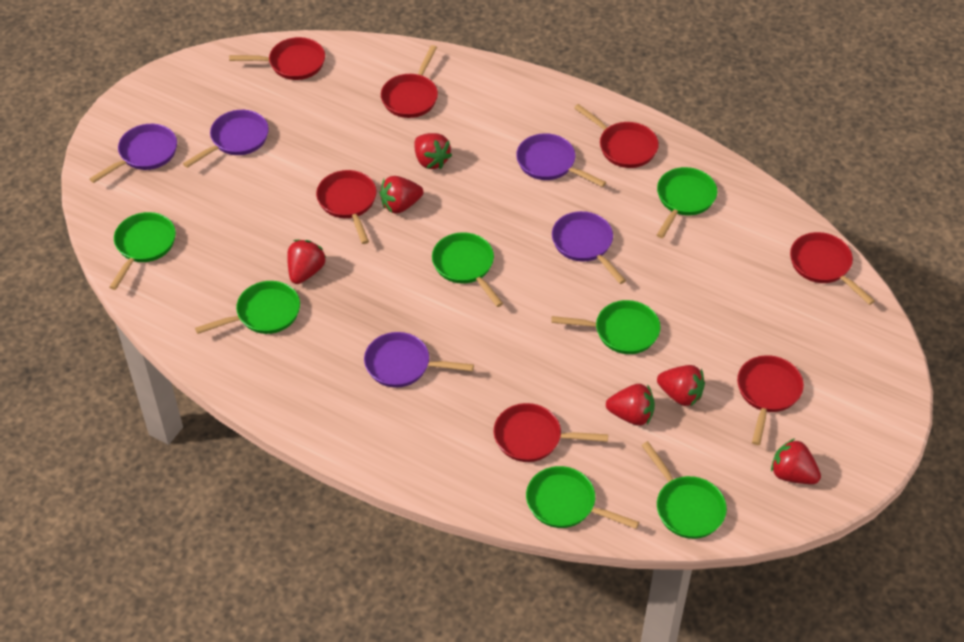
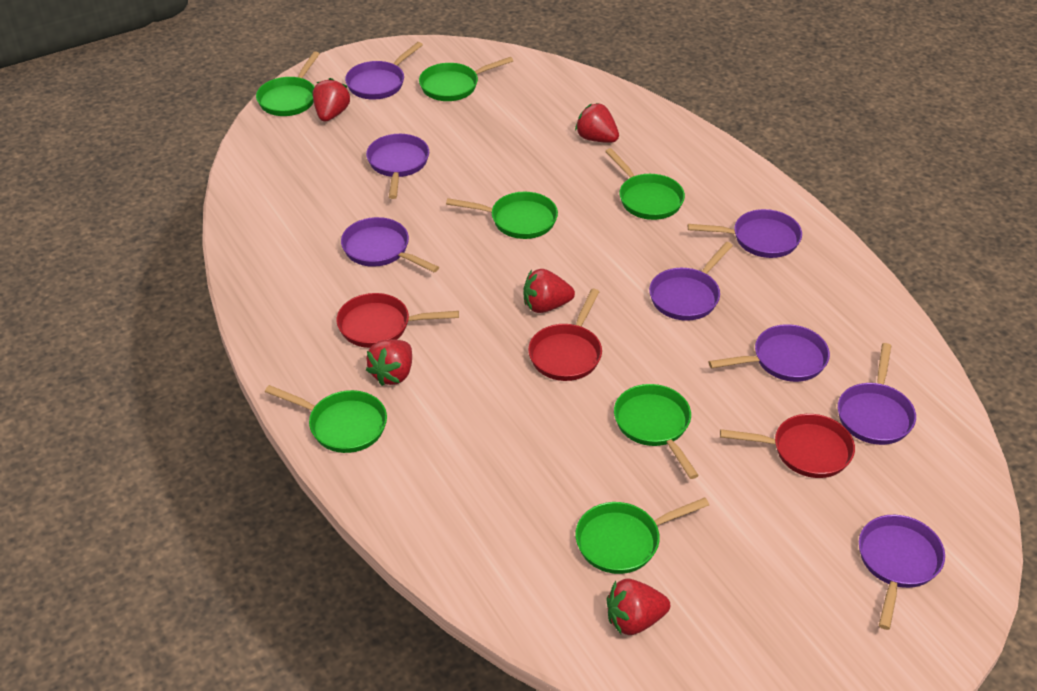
purple pan: [89,124,177,183] [183,110,269,168] [364,332,474,388] [516,133,606,187] [552,211,626,284] = 5 -> [341,217,439,272] [345,42,423,100] [366,134,429,199] [649,242,733,321] [688,209,802,258] [709,324,830,382] [838,343,916,445] [859,515,945,630] = 8
red pan: [229,37,325,80] [316,170,377,244] [381,45,438,118] [494,403,608,462] [574,104,659,168] [737,355,804,445] [790,232,875,305] = 7 -> [337,293,459,348] [528,289,602,381] [720,414,855,478] = 3
red strawberry: [287,240,326,284] [380,176,423,213] [414,133,452,169] [606,384,655,426] [657,365,705,407] [771,439,821,484] = 6 -> [313,78,350,122] [366,339,412,386] [524,269,575,313] [575,103,619,143] [607,579,670,635] = 5

